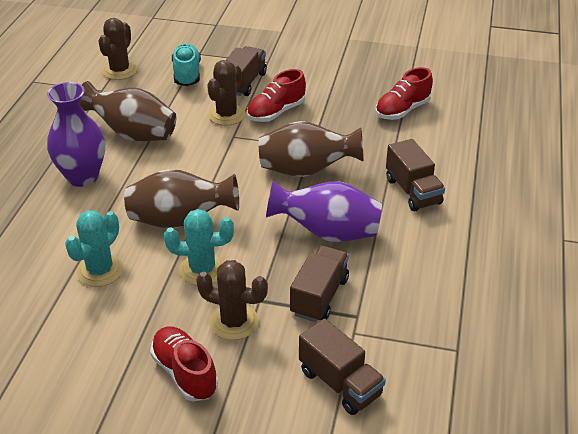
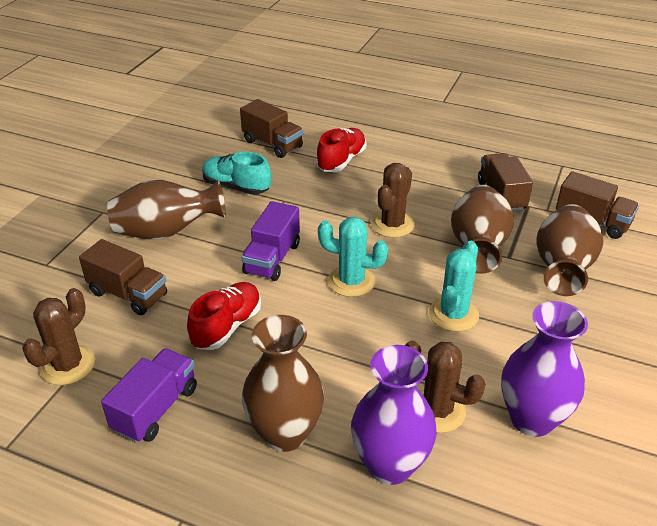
brown vase: [80,81,176,141] [124,169,239,229] [259,121,364,177] = 3 -> [107,179,226,240] [242,315,324,452] [451,185,514,274] [536,204,603,296] = 4
purple truck: none = 0 -> [101,348,197,443] [242,201,300,281] = 2
red shoe: [150,326,218,401] [247,69,306,122] [375,67,433,120] = 3 -> [187,282,261,350] [316,128,366,172] = 2

